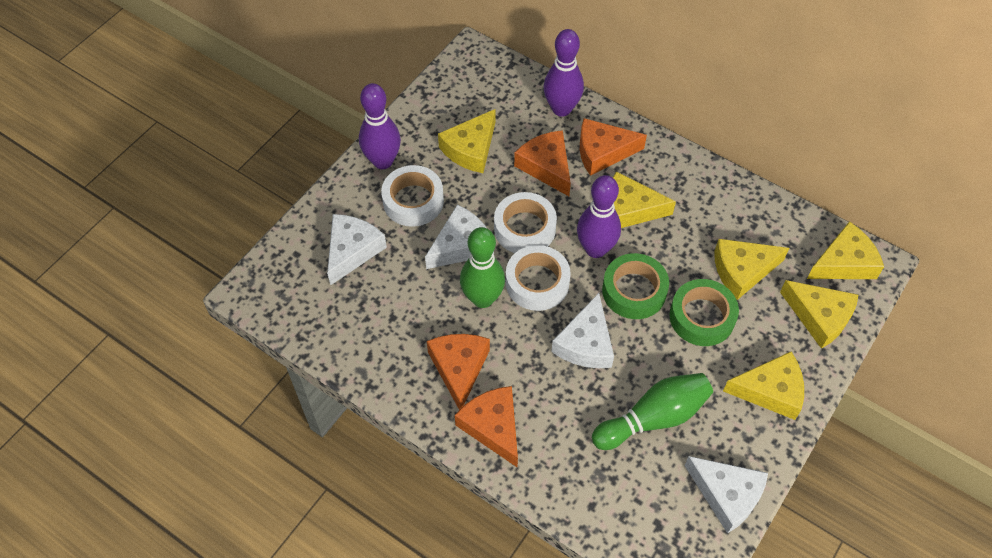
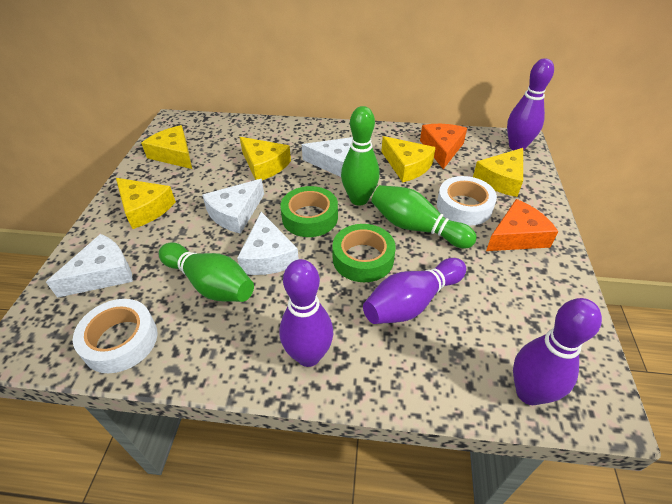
green bowling pin: [460,227,505,308] [592,373,713,450] = 2 -> [159,243,254,302] [341,106,380,206] [371,185,477,248] = 3
orange cheese: [427,334,490,410] [455,386,518,467] [514,130,571,196] [580,118,647,176] = 4 -> [420,124,467,169] [486,199,559,251] = 2
purple bowling pin: [359,83,401,169] [543,29,584,117] [577,175,621,258] = 3 -> [280,259,333,367] [363,258,466,324] [507,58,554,151] [513,298,602,405] = 4
white tape: [381,165,444,227] [494,192,557,253] [506,245,571,311] = 3 -> [73,299,157,373] [437,176,497,226] = 2
yellow cheese: [438,109,495,173] [613,171,676,228] [714,239,789,300] [723,351,804,420] [780,280,858,349] [807,221,884,279] = 6 -> [116,178,176,229] [141,125,192,169] [240,137,291,180] [381,136,436,182] [473,148,523,197] = 5

